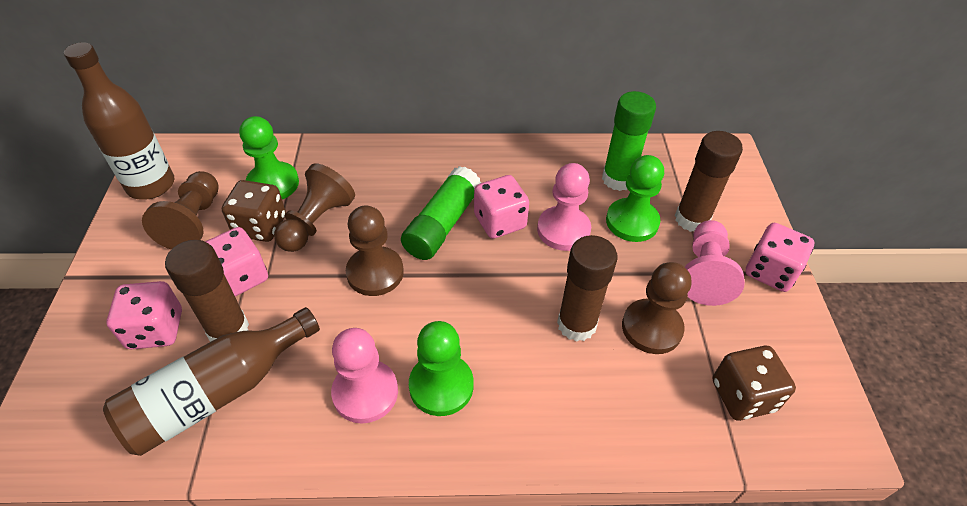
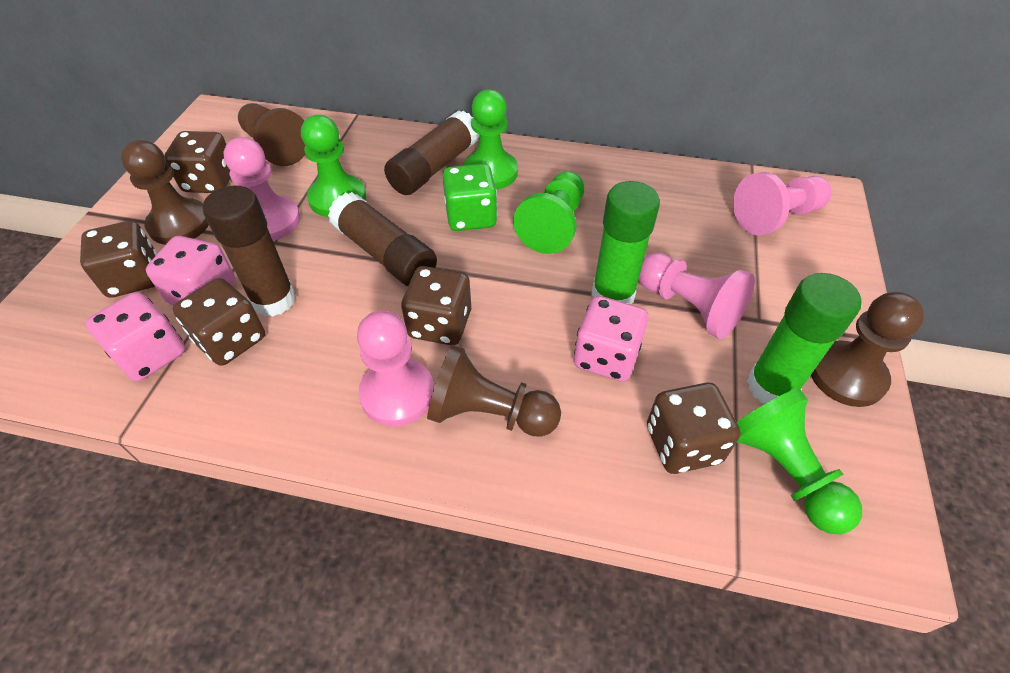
brown bottle: [64,42,174,200] [103,307,320,456] = 2 -> none = 0
brown dice: [222,180,286,242] [713,345,796,421] = 2 -> [80,221,157,298] [164,131,231,193] [173,278,265,366] [401,266,471,345] [647,382,740,474] = 5
green dice: none = 0 -> [443,164,497,231] = 1
green pawn: [239,116,299,199] [409,321,474,416] [606,155,664,242] = 3 -> [301,115,366,217] [463,89,518,190] [513,171,584,254] [737,388,862,534] = 4
pink dice: [106,281,182,349] [205,227,268,297] [474,175,529,239] [745,223,814,292] = 4 -> [85,292,185,381] [146,236,235,305] [574,296,649,382] = 3
pink pawn: [331,328,398,424] [537,163,591,251] [685,220,745,306] = 3 -> [224,137,300,241] [357,311,434,426] [639,253,755,339] [733,172,832,235] = 4

